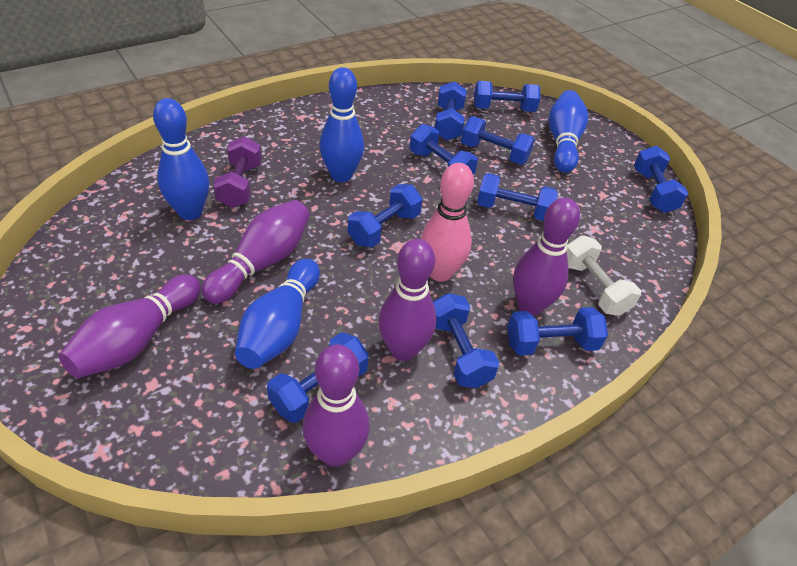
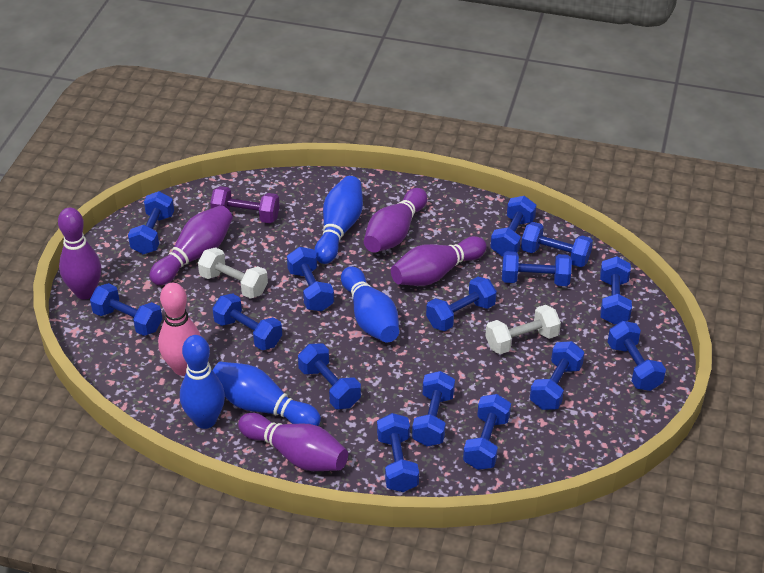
blue dumbbell: [267,332,369,423] [348,184,422,247] [409,124,478,174] [433,293,500,388] [435,81,466,140] [461,116,535,165] [474,81,540,112] [477,173,558,221] [507,307,608,356] [634,146,689,213] = 10 -> [90,283,162,336] [128,191,174,254] [212,293,282,350] [287,247,334,311] [298,343,361,409] [377,413,419,492] [412,371,455,446] [426,277,497,331] [463,394,511,470] [490,196,536,257] [502,251,572,286] [521,222,593,267] [530,341,585,410] [600,256,632,325] [608,321,666,391] = 15
white dumbbell: [567,235,641,316] = 1 -> [198,247,268,299] [485,305,561,354] = 2

